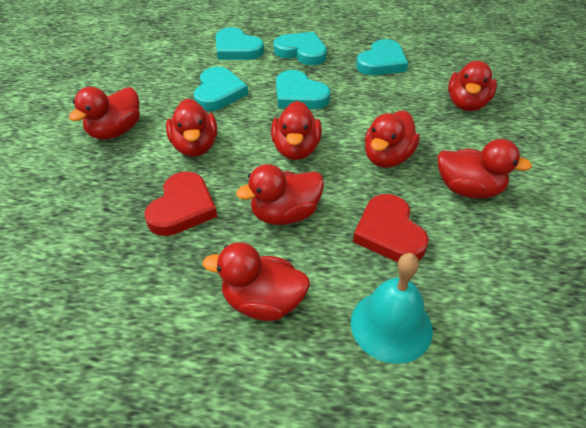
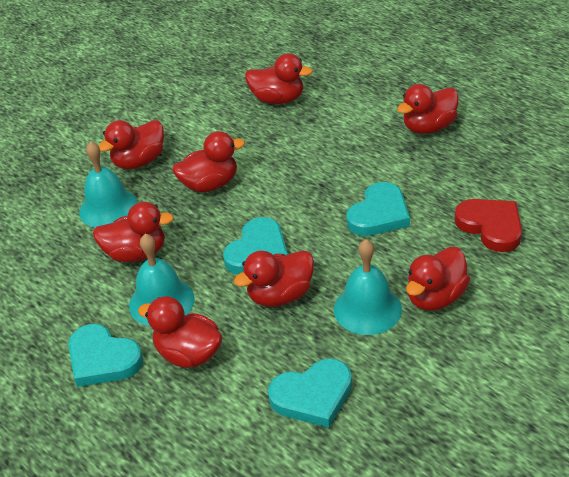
red heart: [145,172,217,236] [353,194,429,262] = 2 -> [455,199,522,252] = 1
turquoise bell: [351,253,433,364] = 1 -> [79,141,138,228] [129,234,195,327] [334,239,402,335] = 3
turquoise heart: [194,67,248,111] [216,27,264,60] [273,32,327,65] [276,70,331,109] [356,39,408,75] = 5 -> [68,324,143,387] [223,217,288,275] [268,358,352,428] [346,182,410,236] = 4

